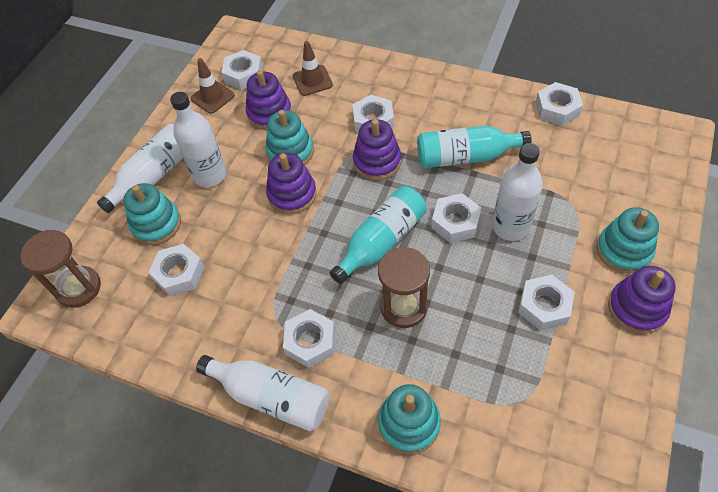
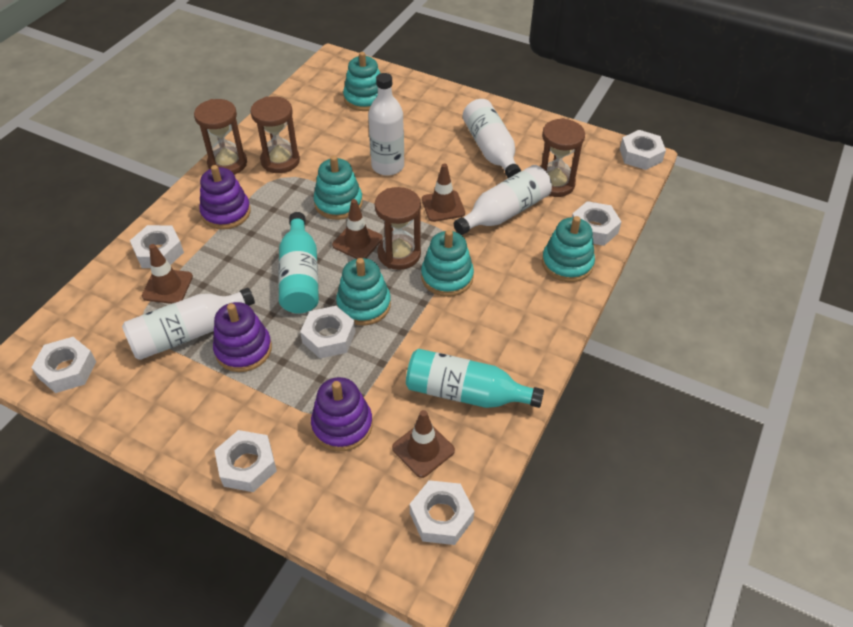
brown hourglass: [20,230,101,308] [378,247,430,328] = 2 -> [194,99,247,175] [250,96,300,173] [375,187,421,270] [541,118,585,197] = 4
brown traffic cone: [190,58,235,114] [293,41,333,96] = 2 -> [142,244,193,304] [332,199,383,259] [392,410,455,478] [422,163,465,222] = 4
purple stacking toy: [246,70,292,130] [266,153,317,214] [353,119,401,180] [608,266,676,334] = 4 -> [199,165,251,230] [213,302,272,372] [311,377,373,451] = 3
turquoise stacking toy: [123,183,181,245] [266,110,314,165] [378,384,441,454] [596,207,659,273] = 4 -> [314,156,363,220] [336,258,391,325] [343,52,380,111] [421,230,474,297] [542,216,595,282] = 5

